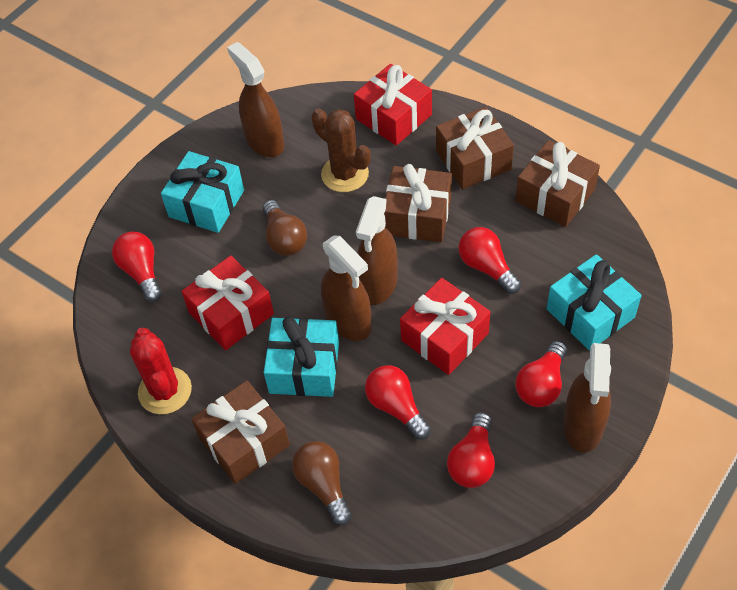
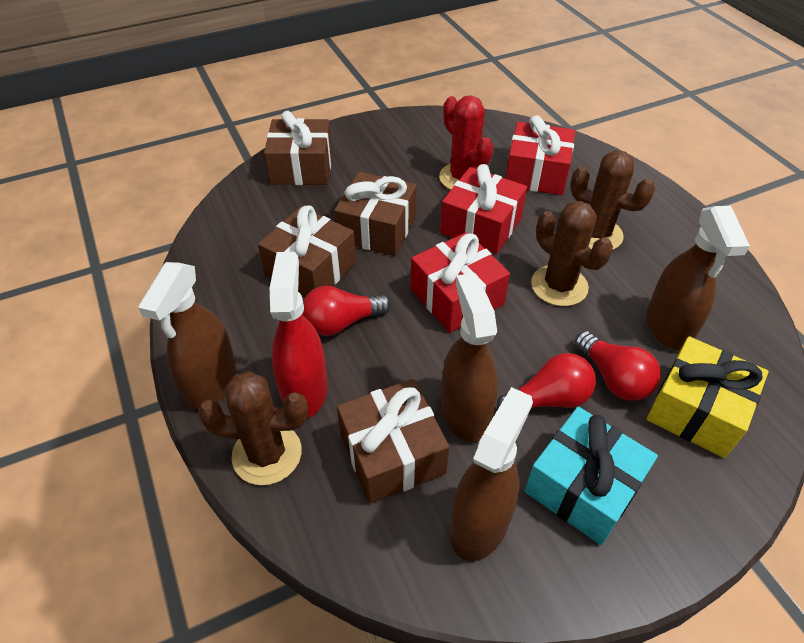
brown cactus: [312,109,371,192] = 1 -> [198,371,308,485] [531,201,613,306] [570,150,655,250] = 3
brown light bulb: [263,200,307,256] [292,441,352,525] = 2 -> none = 0
red light bulb: [112,231,162,302] [365,365,431,440] [447,412,495,488] [458,227,521,294] [515,341,567,407] = 5 -> [302,286,391,336] [497,353,596,410] [575,331,661,401] = 3
red spray bottle: none = 0 -> [270,252,328,418] = 1
turquoise gift: [161,151,244,233] [264,316,339,397] [547,254,642,351] = 3 -> [525,407,658,545] = 1
yellow gift: none = 0 -> [647,336,768,458] = 1

